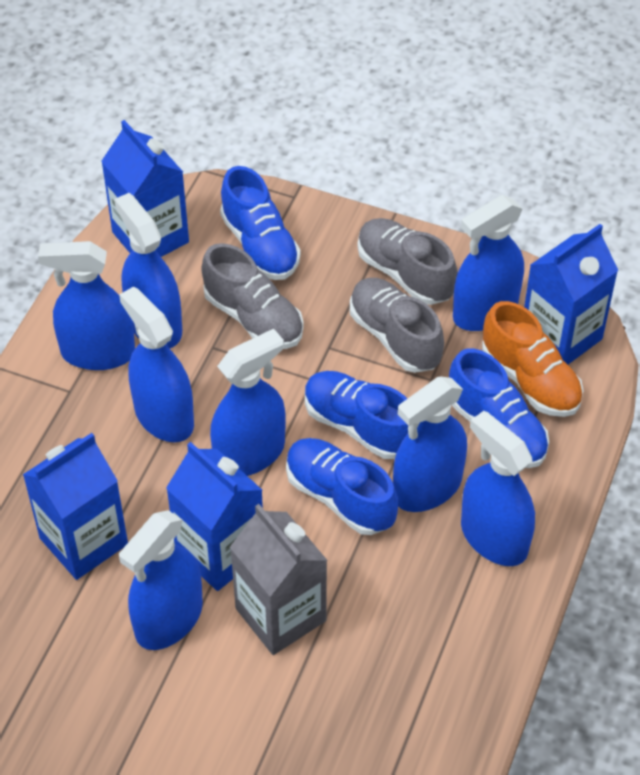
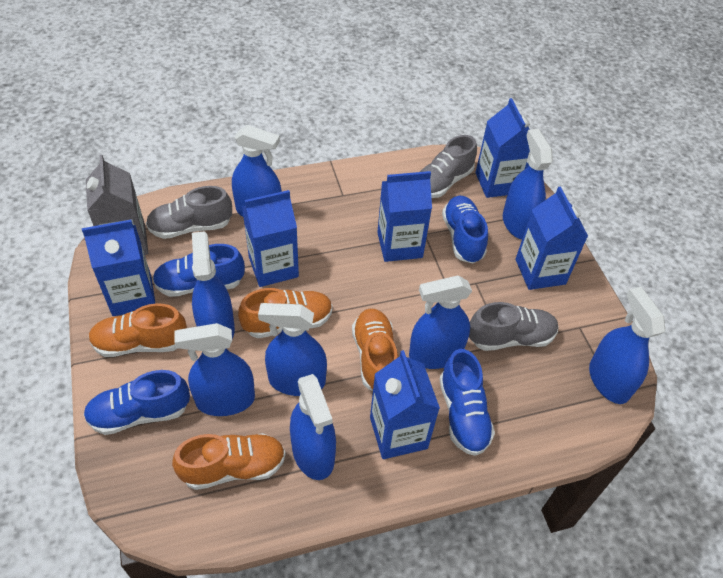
blue carton: [23,433,128,580] [101,120,189,257] [166,442,263,591] [524,224,618,364] = 4 -> [82,220,156,316] [242,190,299,287] [370,350,440,459] [377,171,432,262] [475,98,530,198] [516,187,588,290] = 6
orange shoe: [482,301,583,417] = 1 -> [89,304,187,357] [172,433,286,490] [238,288,333,338] [352,308,398,391] = 4

